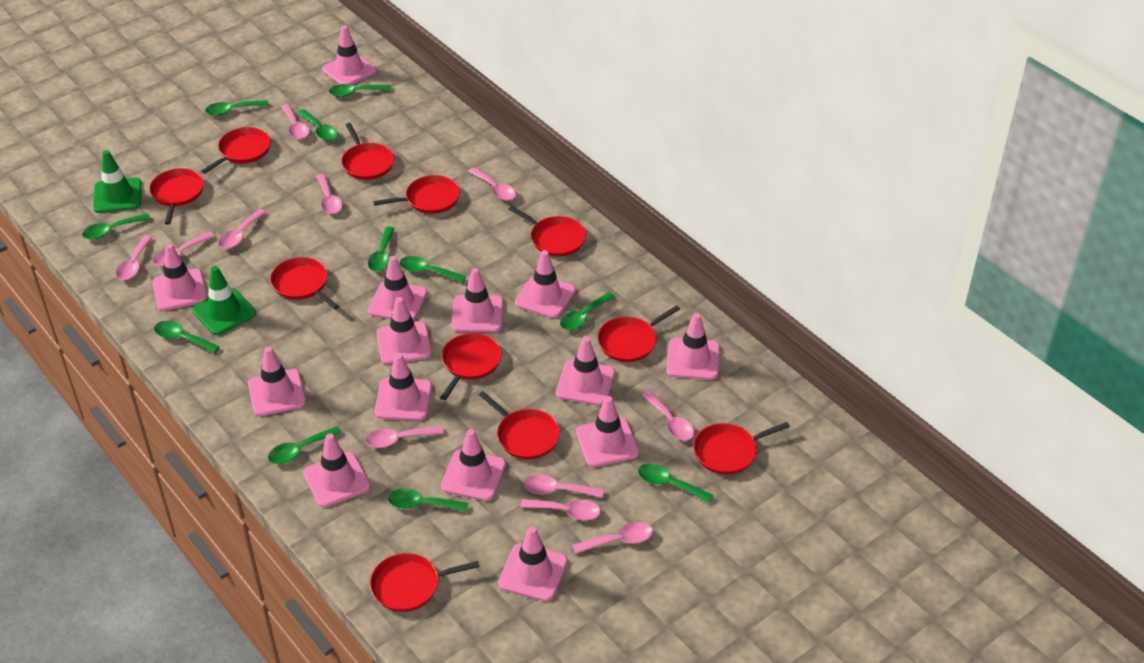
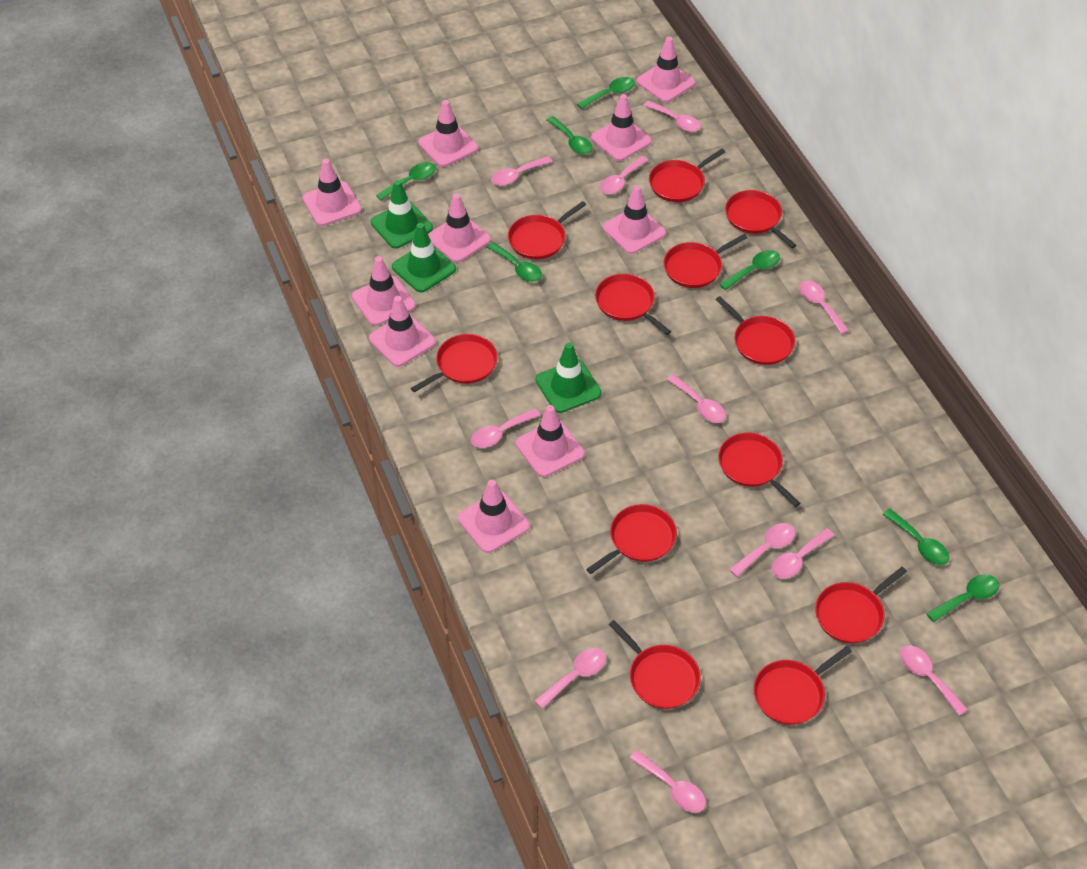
green spoon: [82,213,151,240] [154,321,220,353] [205,100,269,116] [268,426,341,464] [298,109,338,141] [329,84,391,97] [368,227,395,272] [388,489,468,512] [399,256,466,283] [560,292,615,330] [638,463,713,503] = 11 -> [376,162,436,201] [487,242,542,282] [547,116,592,155] [577,77,635,109] [720,250,780,290] [882,509,949,565] [926,574,999,622] = 7
green traffic cone: [93,150,142,213] [192,266,256,335] = 2 -> [371,180,433,249] [392,223,456,292] [536,342,602,413] = 3
pink traffic cone: [153,244,207,311] [248,347,306,416] [303,434,371,507] [322,26,377,85] [368,256,427,321] [375,353,432,421] [376,297,432,364] [441,429,506,501] [451,268,503,332] [498,526,568,602] [515,250,576,318] [556,337,615,406] [576,396,639,467] [666,313,720,380] = 14 -> [303,159,362,226] [352,256,416,326] [369,296,436,367] [418,100,478,167] [428,194,491,263] [458,480,530,553] [516,405,585,477] [591,94,652,161] [603,185,666,254] [637,36,695,102] = 10
red pan: [149,168,204,225] [201,127,271,174] [270,257,339,309] [341,123,394,180] [370,553,480,612] [373,175,460,214] [440,333,502,400] [479,391,560,459] [509,206,586,257] [597,305,680,362] [693,422,790,475] = 11 -> [411,334,498,393] [508,201,586,259] [586,504,677,574] [595,274,671,335] [609,620,701,709] [649,149,725,202] [664,234,747,288] [715,296,795,365] [718,433,800,507] [725,190,797,248] [753,646,852,725] [815,567,907,643] = 12

